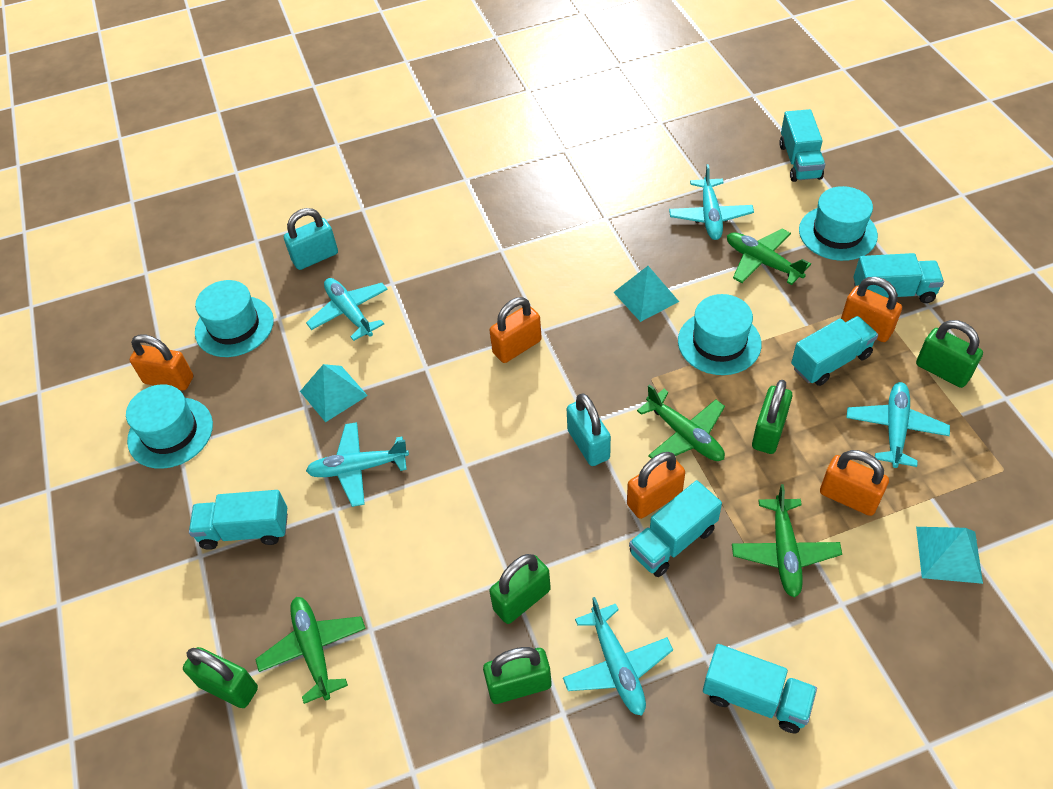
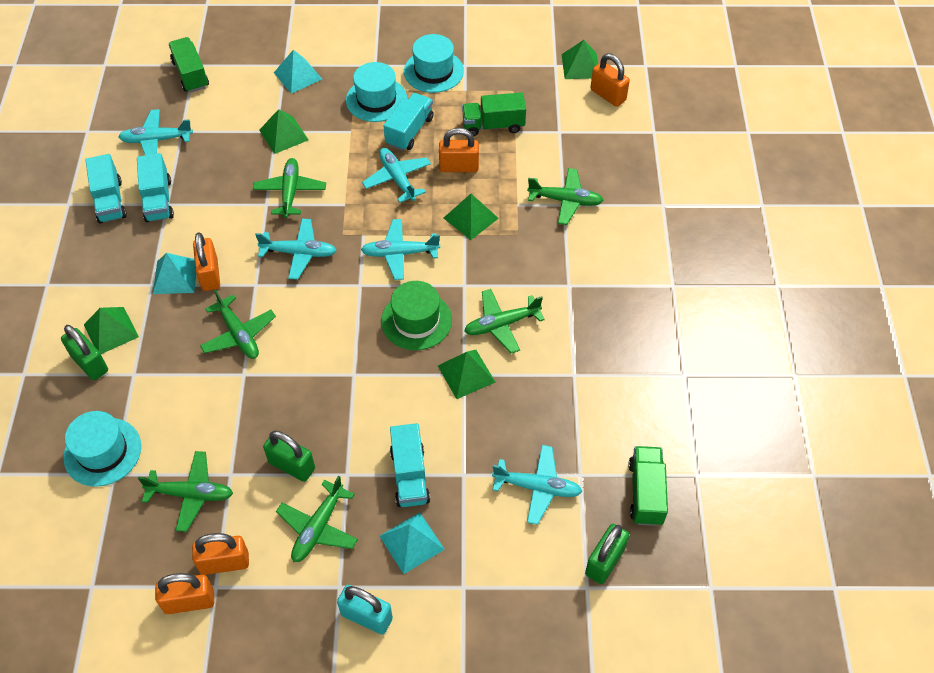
green hat: none = 0 -> [381,281,452,350] = 1
green padlock: [183,647,258,708] [483,647,552,704] [489,554,551,624] [752,380,792,454] [916,320,983,388] = 5 -> [61,325,108,380] [263,431,315,482] [585,524,629,584] = 3
green plane: [255,597,366,704] [637,384,725,461] [727,229,811,285] [732,484,842,598] = 4 -> [138,451,233,532] [200,289,276,359] [253,158,326,218] [276,475,358,562] [464,289,545,353] [527,168,604,225] = 6
green pyramid: none = 0 -> [84,307,139,354] [259,109,308,154] [438,350,496,399] [444,194,499,240] [561,40,598,79] = 5
green truck: none = 0 -> [168,37,209,92] [462,93,526,136] [629,446,668,526] = 3
turquoise hat: [126,384,213,469] [195,280,274,357] [678,294,762,375] [799,186,878,261] = 4 -> [63,411,141,487] [346,62,407,122] [404,34,464,93] = 3
turquoise padlock: [284,208,338,270] [567,393,611,466] = 2 -> [337,585,393,634] = 1
turquoise truck: [189,490,288,550] [629,480,722,577] [703,644,817,734] [779,109,825,182] [791,316,878,386] [853,253,944,303] = 6 -> [86,154,127,224] [137,153,174,222] [384,93,434,151] [390,423,430,507] = 4

